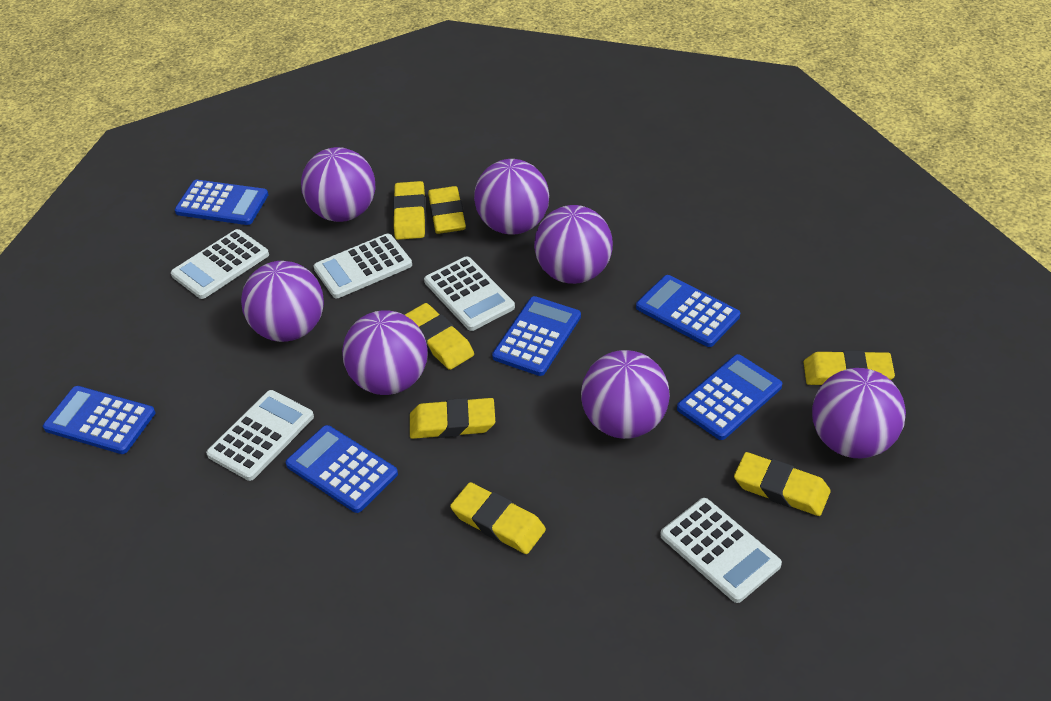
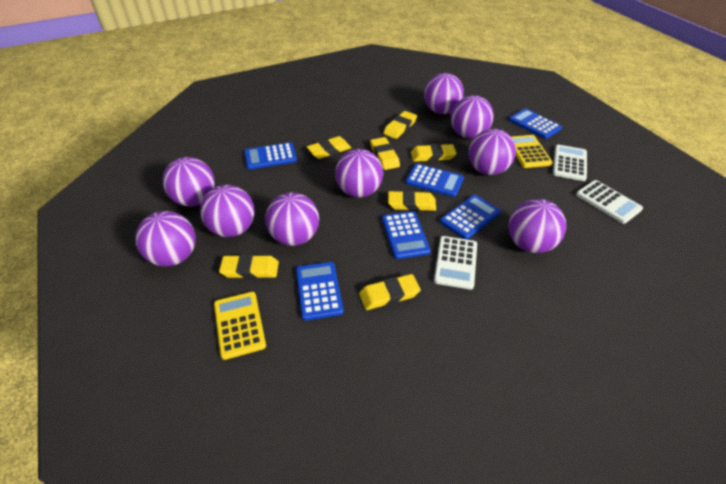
purple ball: [241,261,324,342] [301,147,375,222] [342,310,428,395] [474,159,549,235] [534,205,613,284] [581,350,670,439] [812,368,906,459] = 7 -> [135,211,196,267] [162,157,215,206] [200,185,255,237] [265,192,319,246] [335,149,383,198] [424,73,464,114] [451,95,494,139] [469,129,516,175] [509,199,566,253] = 9
white calculator: [171,229,269,299] [206,390,314,481] [313,233,412,298] [424,256,515,331] [660,498,782,603] = 5 -> [434,236,477,290] [553,145,587,181] [576,180,643,224] = 3
yellow calculator: none = 0 -> [214,292,266,360] [512,135,553,168] = 2

